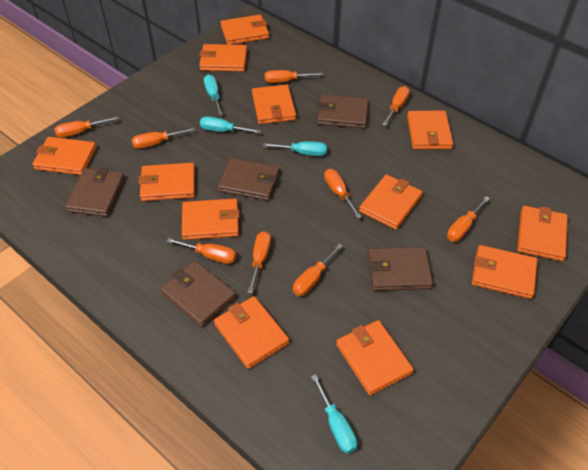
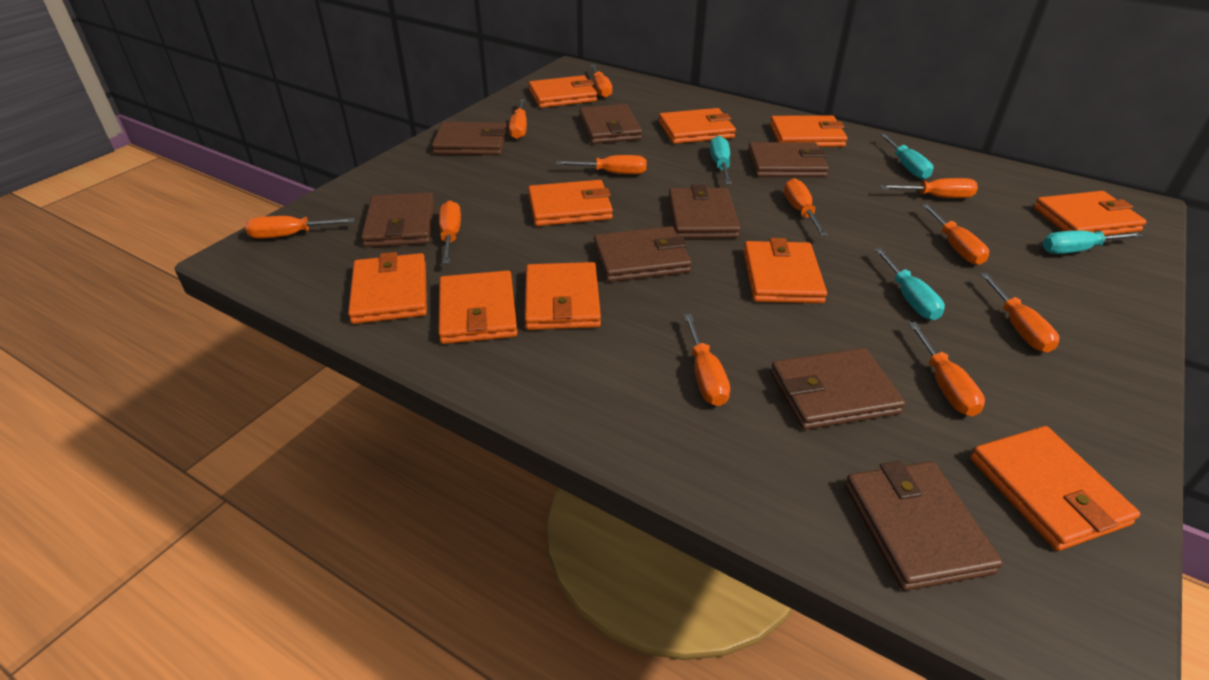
brown wallet: [65,168,125,217] [160,261,236,327] [218,158,280,201] [317,95,368,128] [368,247,433,291] = 5 -> [361,192,434,247] [432,122,507,155] [579,104,642,144] [594,226,692,282] [668,184,740,239] [748,142,829,177] [770,348,905,430] [845,461,1003,591] = 8
orange screwdriver: [54,116,118,138] [132,128,195,149] [166,238,236,264] [247,231,271,294] [265,70,323,83] [293,244,343,296] [324,169,362,219] [382,86,410,126] [447,196,490,242] = 9 -> [245,216,355,239] [439,200,461,264] [509,99,527,139] [556,155,647,174] [590,64,612,98] [683,314,730,406] [784,178,828,236] [879,178,978,198] [908,322,985,416] [922,204,989,265] [980,273,1059,353] = 11
orange wallet: [32,137,97,175] [139,163,195,201] [182,199,240,240] [199,44,247,72] [214,296,289,369] [220,15,269,45] [252,84,296,124] [336,320,414,395] [359,174,423,230] [407,111,453,149] [472,245,537,299] [517,206,568,261] = 12 -> [348,252,427,324] [438,270,518,344] [525,262,601,330] [528,180,613,226] [529,75,597,108] [659,108,736,144] [743,238,827,303] [770,115,847,147] [970,426,1140,551] [1034,191,1147,236] = 10

